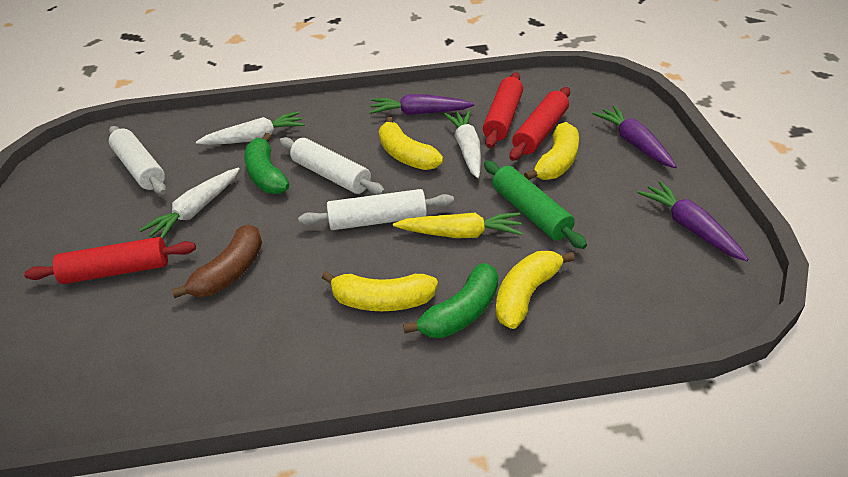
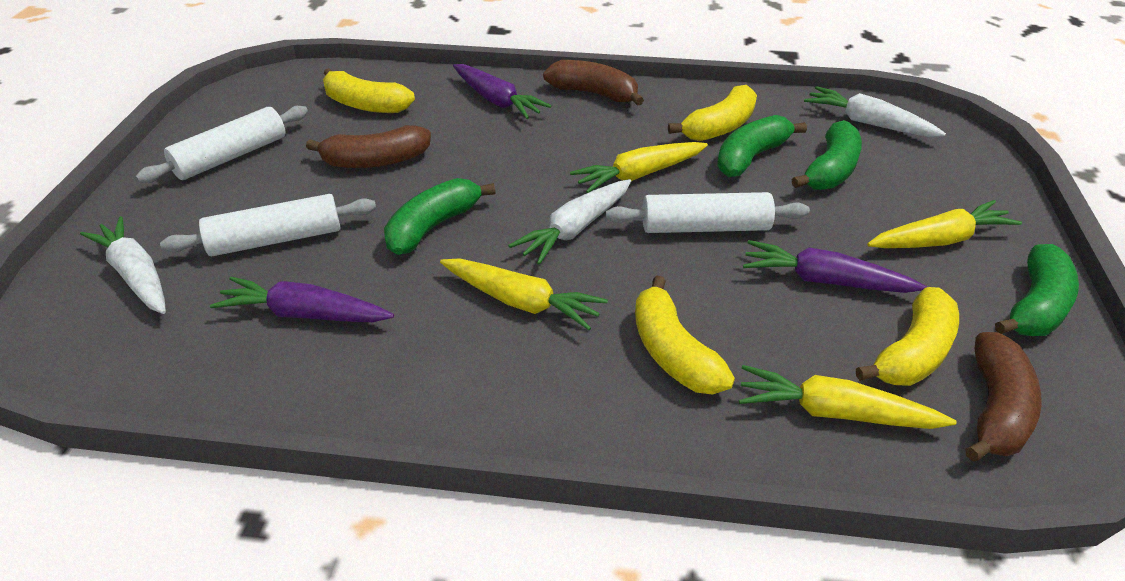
brown banana: [172,224,262,298] = 1 -> [306,125,431,168] [543,60,644,106] [965,332,1042,461] = 3
green banana: [244,133,289,194] [403,263,498,338] = 2 -> [384,178,495,255] [717,115,807,177] [792,120,862,190] [995,244,1079,336] = 4
green rolling pin: [484,161,587,249] = 1 -> none = 0
red rolling pin: [24,237,196,284] [483,72,523,148] [510,87,570,161] = 3 -> none = 0
yellow carrot: [393,213,522,238] = 1 -> [440,259,608,330] [570,142,708,193] [739,365,956,429] [867,200,1022,248] = 4

